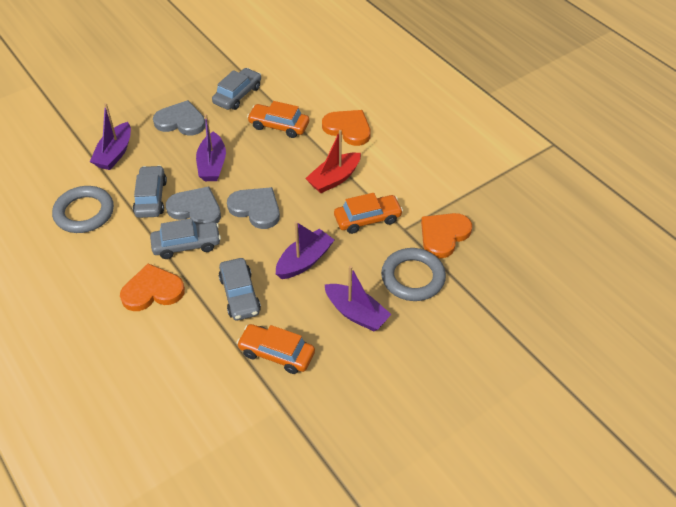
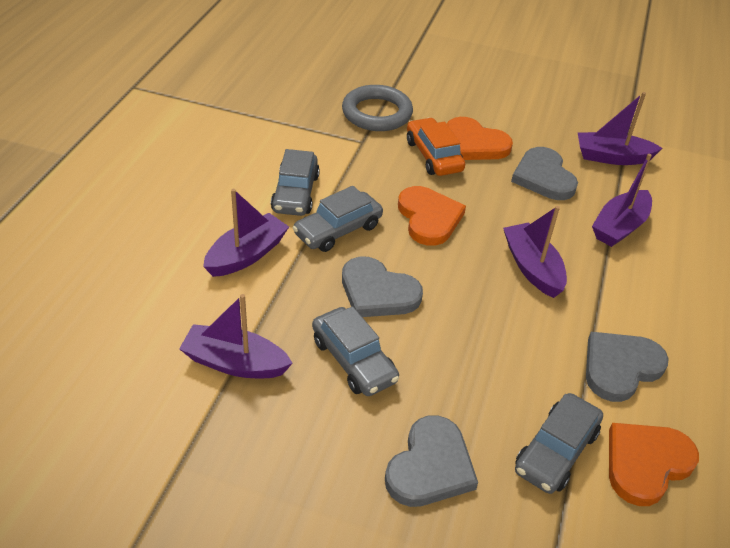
grey heart: [153,100,206,135] [166,186,221,224] [227,187,280,229] = 3 -> [342,257,423,317] [385,415,478,507] [511,147,578,200] [586,332,669,402] = 4
grey ring: [52,186,114,233] [381,248,446,301] = 2 -> [342,85,413,131] = 1
orange car: [237,324,315,374] [247,101,309,138] [334,193,403,234] = 3 -> [407,118,465,176] = 1
purple boat: [90,103,131,170] [196,114,226,181] [276,221,334,279] [325,266,391,331] = 4 -> [179,294,293,378] [203,189,289,277] [503,206,567,298] [578,92,662,165] [592,154,652,247] = 5
red boat: [305,130,361,193] = 1 -> none = 0

